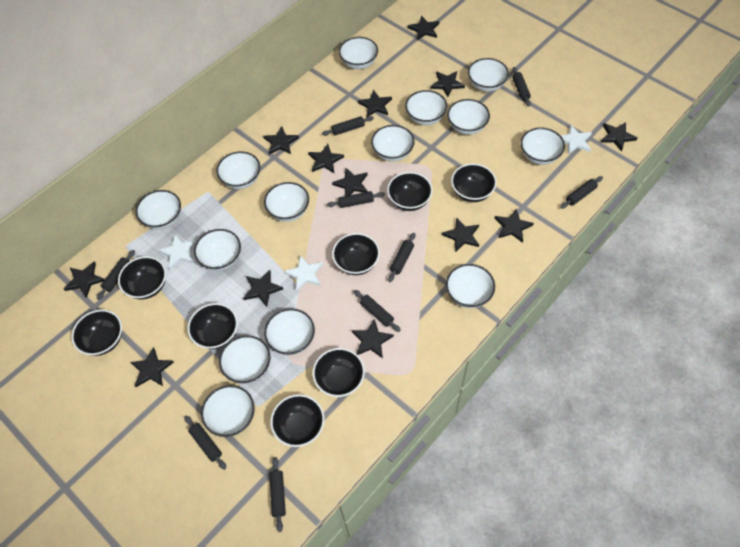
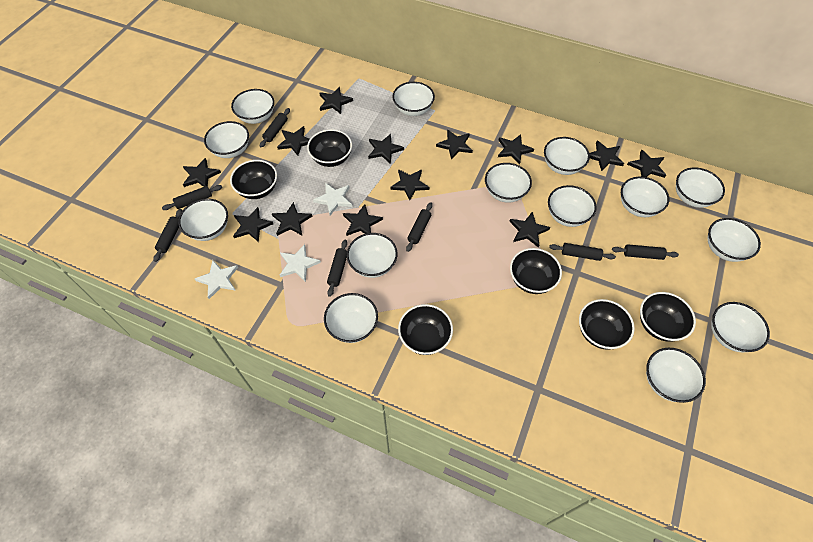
black bowl: [71,310,122,356] [118,256,166,299] [188,303,238,349] [270,394,325,447] [313,348,365,397] [332,233,380,275] [387,172,433,211] [451,163,497,202] = 8 -> [230,160,277,199] [307,129,352,167] [398,304,453,355] [510,248,562,294] [579,299,635,350] [640,292,696,342] = 6
black rolling pin: [97,250,135,300] [184,415,226,470] [269,457,286,532] [322,116,374,136] [327,191,385,208] [354,290,401,332] [388,233,415,282] [512,67,531,107] [560,176,603,209] = 9 -> [153,209,182,262] [162,185,222,210] [260,108,290,147] [327,240,347,297] [406,202,432,252] [549,243,616,261] [612,244,679,260] = 7

